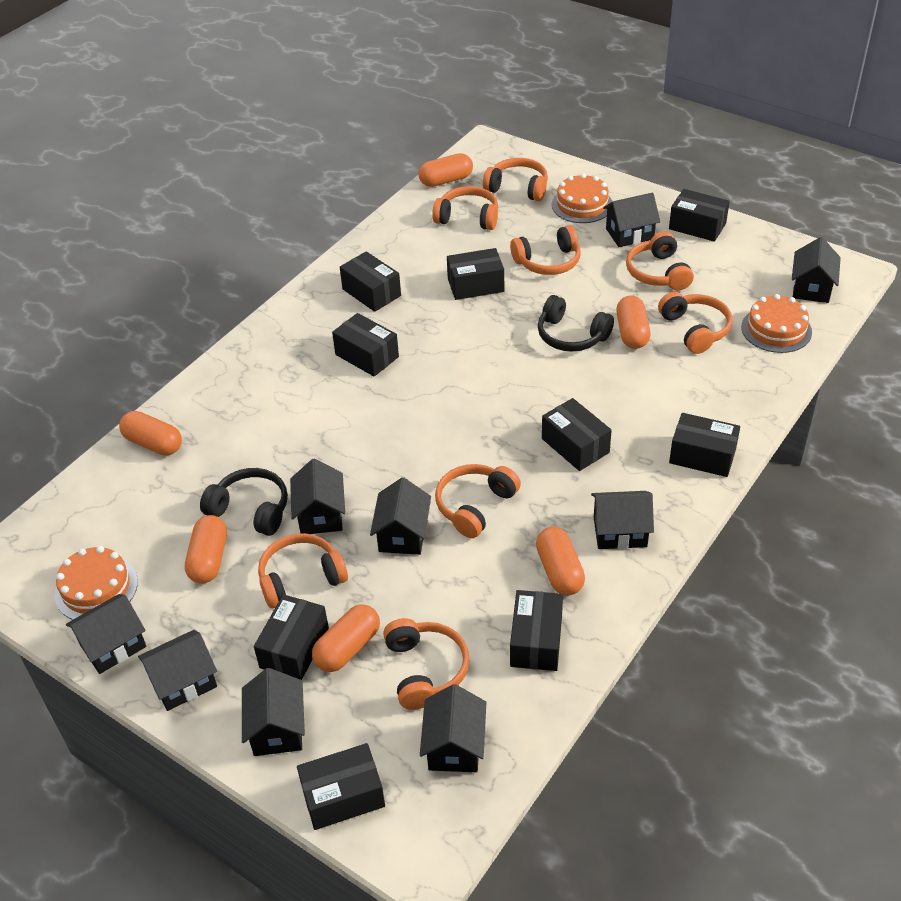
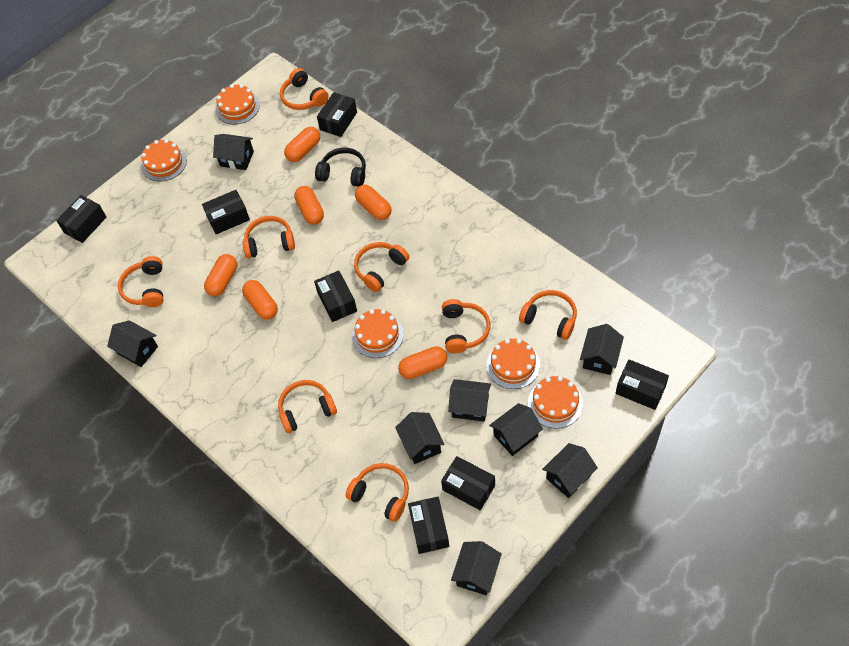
black box: [254,594,329,680] [297,743,385,830] [332,313,399,377] [340,251,401,312] [447,248,504,300] [510,590,563,671] [542,398,612,471] [669,189,730,242] [669,413,740,477] = 9 -> [56,195,107,243] [202,190,250,234] [314,270,357,322] [317,92,357,137] [408,497,449,554] [441,456,495,510] [616,360,669,410] = 7
black headphones: [200,468,288,536] [538,295,614,352] = 2 -> [315,148,366,187] = 1
black house: [66,594,146,674] [138,630,217,711] [242,668,305,756] [290,458,345,534] [370,477,431,555] [420,684,486,772] [591,491,654,549] [603,193,660,247] [792,237,841,303] = 9 -> [107,320,158,367] [213,134,254,170] [395,412,445,464] [448,379,491,421] [451,541,502,595] [489,403,543,456] [542,443,598,498] [580,324,624,375] = 8
orange cake: [55,546,138,620] [552,173,612,223] [741,294,812,353] = 3 -> [141,139,187,182] [215,84,260,125] [352,309,404,358] [487,339,540,389] [528,376,583,428] = 5

